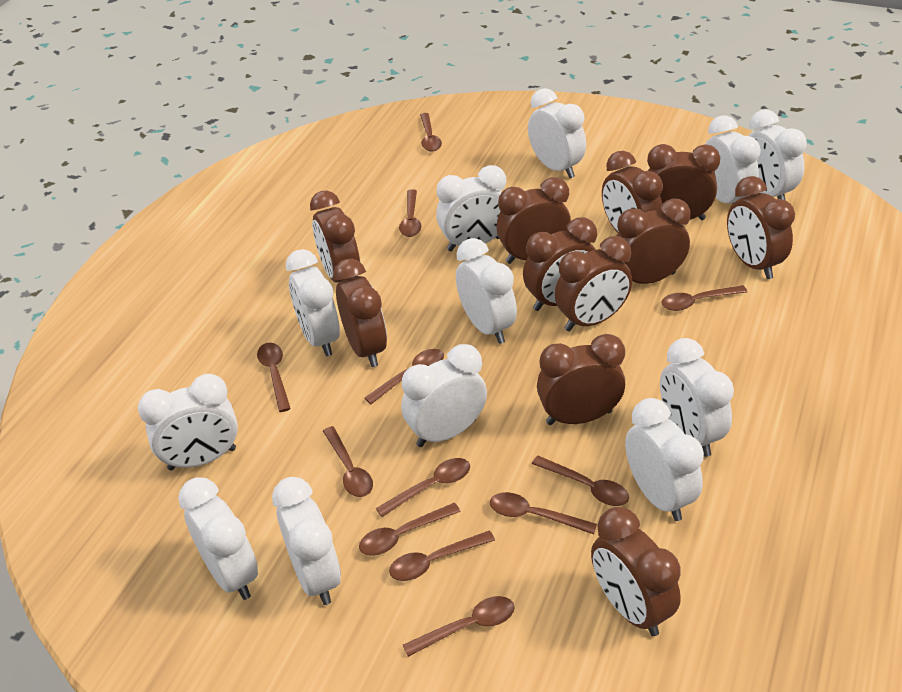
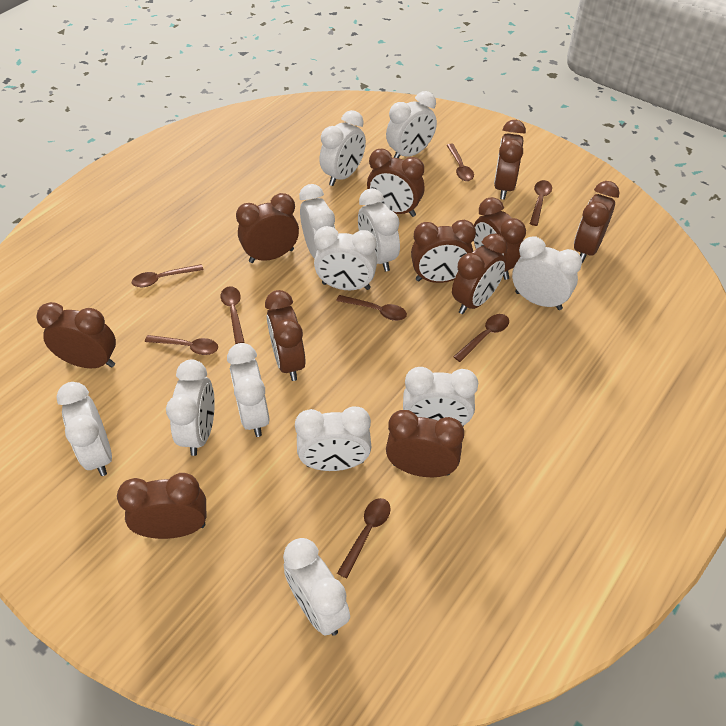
brown spoon: [257,343,291,412] [323,426,373,497] [359,503,461,556] [364,349,444,404] [376,458,470,517] [389,531,495,581] [399,189,421,237] [403,596,515,657] [420,113,442,152] [490,492,597,534] [532,456,629,506] [661,285,747,311] = 12 -> [132,264,204,287] [145,335,218,355] [221,286,244,344] [336,295,407,321] [337,498,391,578] [447,144,474,181] [453,314,509,362] [530,180,552,226] = 8

